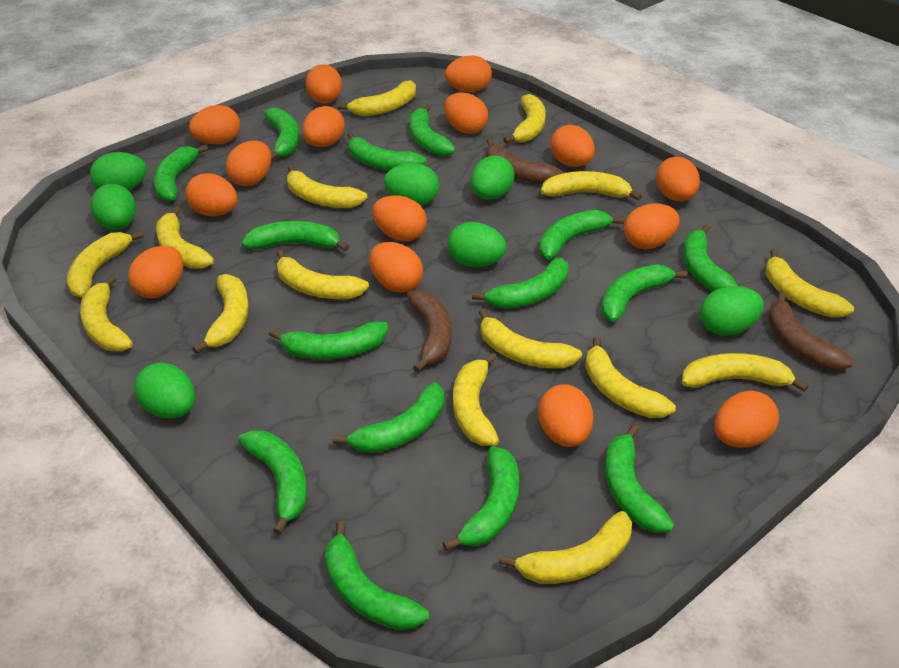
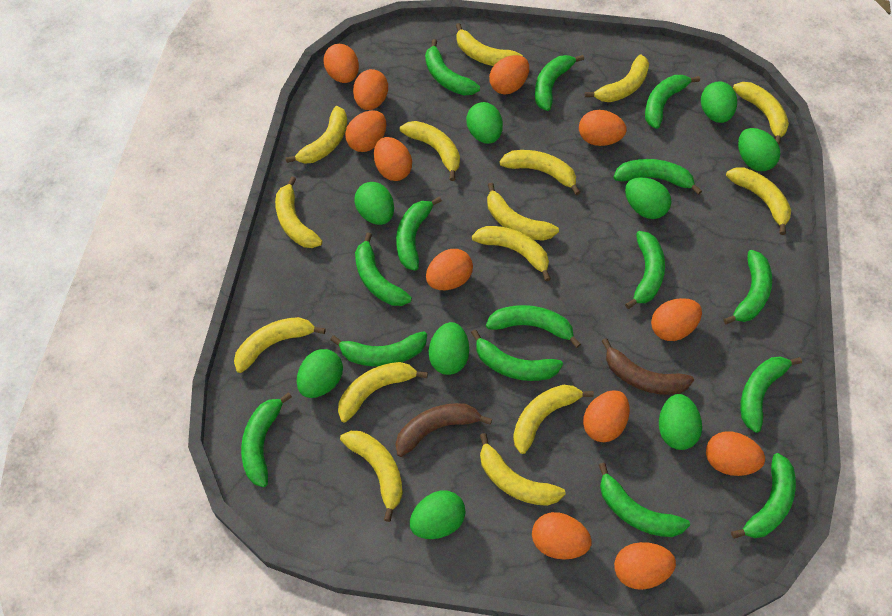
brown banana: [406,290,452,372] [486,138,563,184] [768,291,853,371] = 3 -> [396,403,492,457] [602,338,694,395] = 2
green egg: [90,152,147,191] [91,184,136,230] [134,362,195,419] [384,163,439,205] [447,222,507,267] [471,155,515,200] [700,286,764,336] = 7 -> [297,349,343,398] [354,182,394,225] [410,490,465,539] [429,322,469,375] [466,102,503,144] [625,177,672,219] [659,394,702,450] [701,81,737,123] [738,128,781,171] = 9
orange egg: [128,246,183,299] [185,173,237,216] [189,105,240,144] [226,141,271,186] [302,106,345,147] [305,64,342,103] [369,242,423,293] [372,195,427,242] [444,93,488,134] [445,56,492,92] [538,384,593,447] [550,125,595,167] [624,203,680,249] [656,157,700,201] [715,391,779,448] = 15 -> [323,44,359,83] [345,111,386,152] [353,69,388,110] [374,137,412,181] [426,249,473,290] [489,55,529,94] [532,512,592,560] [579,110,627,146] [583,390,630,442] [614,542,676,590] [651,298,702,341] [706,431,765,476] = 12

